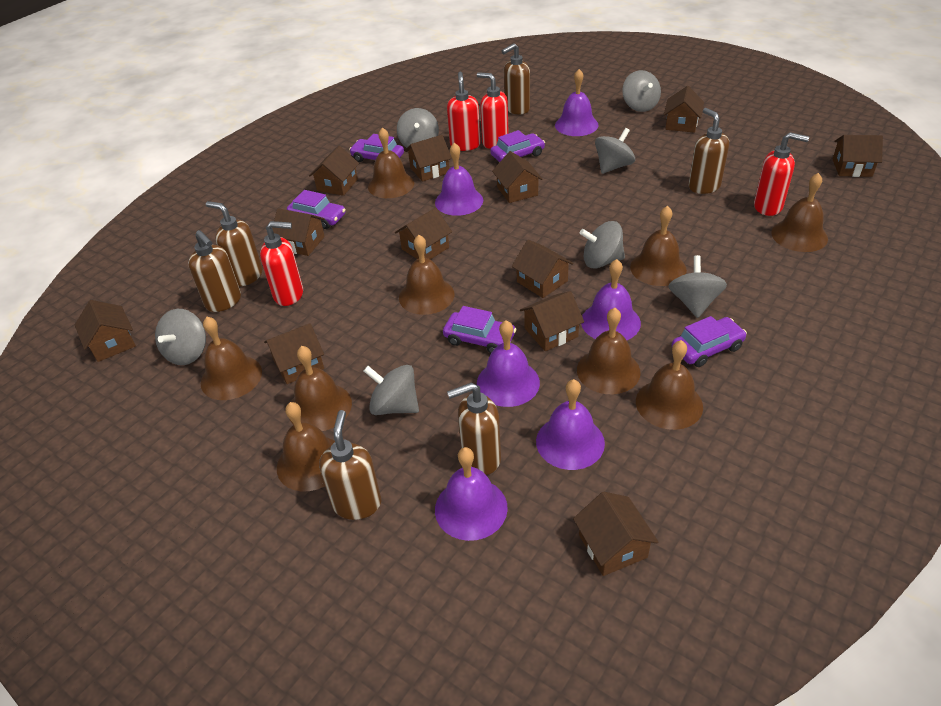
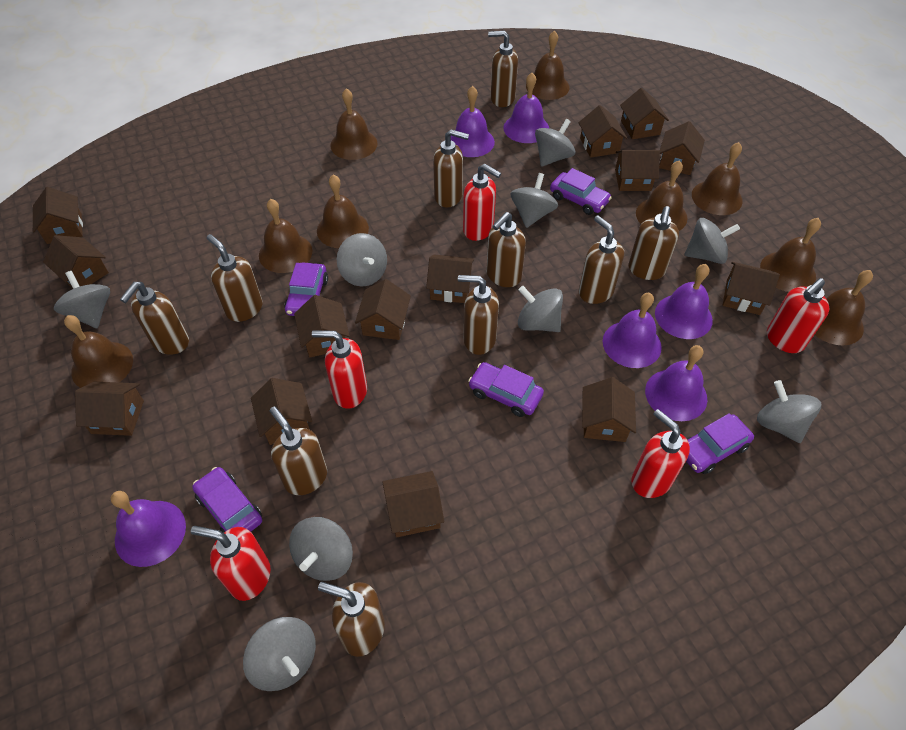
brown house: [75,300,136,362] [264,323,324,384] [272,208,325,256] [309,146,359,196] [395,208,452,259] [405,135,452,182] [492,151,543,203] [512,240,573,298] [520,291,584,351] [573,492,658,576] [664,86,704,133] [833,135,883,177] = 12 -> [33,187,83,244] [43,235,109,289] [75,382,144,436] [251,378,312,445] [294,295,350,357] [355,279,411,340] [382,471,444,538] [426,254,474,303] [579,105,627,158] [582,377,636,442] [615,150,660,191] [620,88,669,139] [659,121,705,175] [723,262,780,315] = 14
brown soap dispenser: [188,230,241,312] [206,201,262,286] [319,410,381,520] [447,383,501,475] [502,43,530,114] [689,108,729,194] = 6 -> [120,282,189,355] [207,234,263,322] [270,407,327,495] [318,582,385,657] [433,129,469,207] [458,275,499,355] [487,212,526,287] [488,31,518,107] [579,215,624,304] [629,206,679,280] = 10
grey spinning top: [155,309,206,365] [364,365,419,415] [397,108,439,148] [580,221,625,268] [595,128,635,174] [622,70,661,112] [668,255,727,318] = 7 -> [54,271,110,328] [243,617,316,691] [289,517,353,581] [337,233,387,287] [510,173,558,228] [518,286,563,332] [535,119,575,167] [684,218,740,264] [757,380,821,443] = 9
red soap dispenser: [260,221,303,306] [447,72,481,151] [477,72,509,149] [754,132,809,216] = 4 -> [191,526,270,601] [312,330,367,409] [463,163,501,241] [631,409,690,498] [767,278,829,353] = 5

